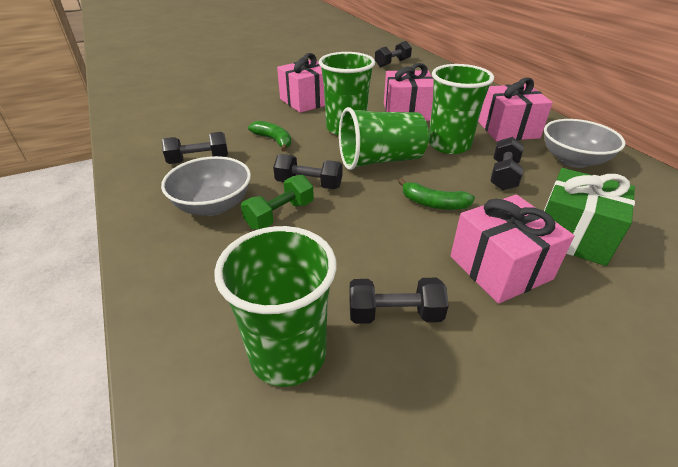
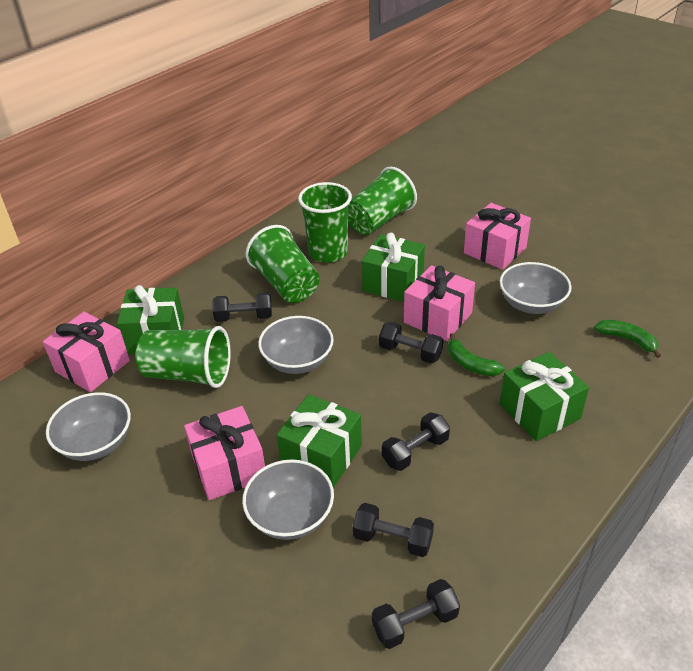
green dumbbell: [241,175,314,230] = 1 -> none = 0
green gift: [544,168,635,266] = 1 -> [117,285,184,354] [277,394,362,488] [362,233,425,302] [500,352,589,441] = 4
grey bowl: [161,156,251,216] [544,119,626,168] = 2 -> [46,392,131,461] [242,459,334,540] [258,316,334,374] [500,262,571,314] = 4

